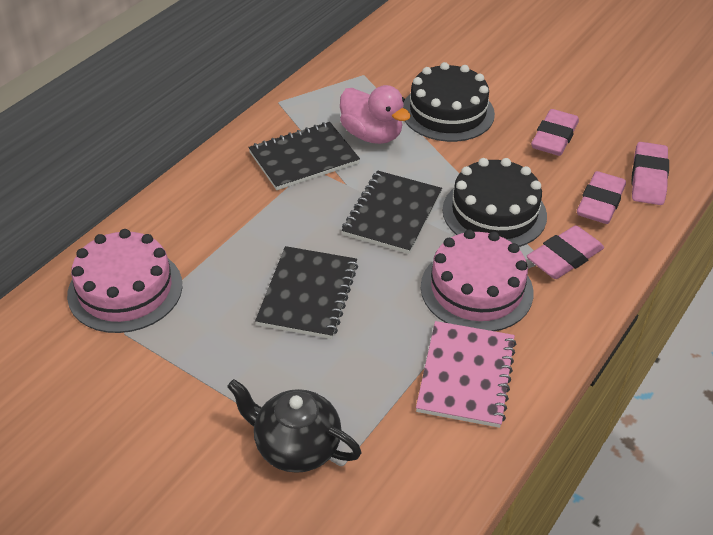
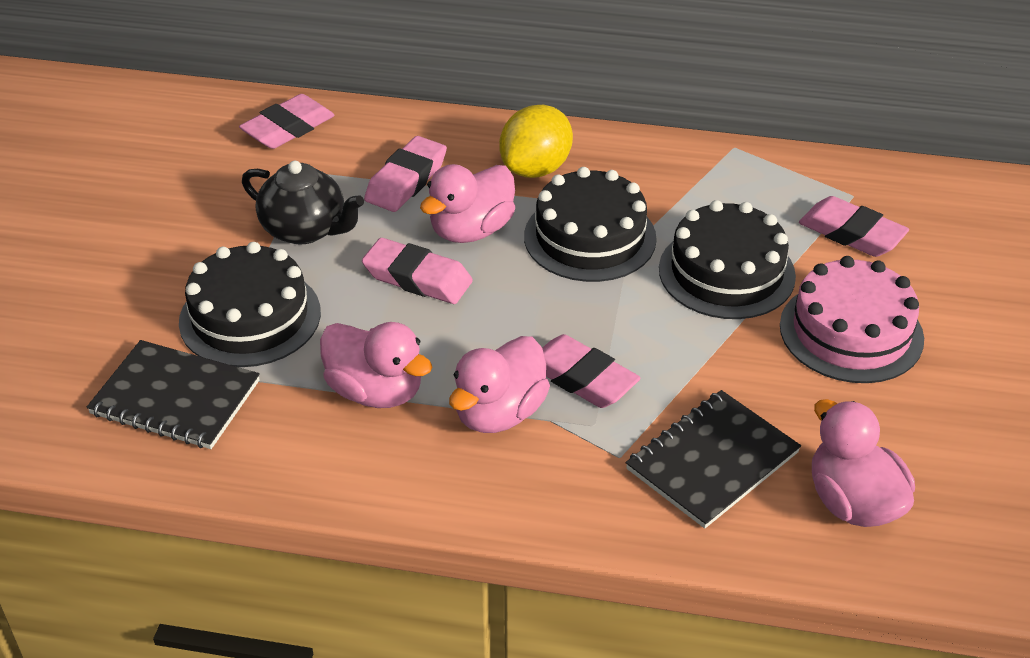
black cake: [403,62,495,142] [443,158,547,247] = 2 -> [179,242,321,367] [524,167,657,282] [659,200,796,319] = 3
black notebook: [248,122,360,190] [255,246,358,339] [342,171,442,254] = 3 -> [87,340,260,449] [626,390,801,529] = 2
pink cake: [67,229,182,333] [421,229,533,331] = 2 -> [780,256,924,383] = 1
pink duck: [340,85,411,144] = 1 -> [320,322,432,408] [420,164,515,243] [449,336,550,433] [812,399,915,527] = 4
pink eraser: [527,226,604,279] [531,109,579,156] [577,171,626,224] [631,142,669,205] = 4 -> [239,94,335,149] [362,238,473,304] [364,136,447,212] [542,334,641,408] [799,196,909,257] = 5
pink notebook: [416,321,516,428] = 1 -> none = 0
yellow lemon: none = 0 -> [499,105,573,178] = 1

